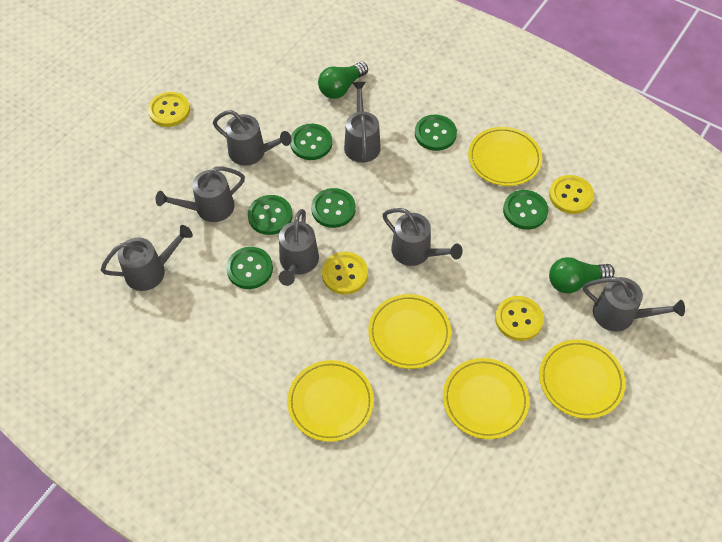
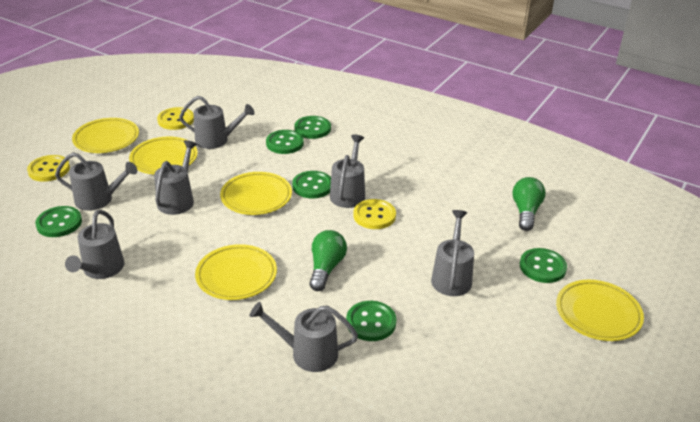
yellow button: [148,92,190,127] [322,252,368,294] [495,296,544,341] [549,175,594,214] = 4 -> [27,155,70,182] [157,107,194,130] [353,199,396,229] = 3

